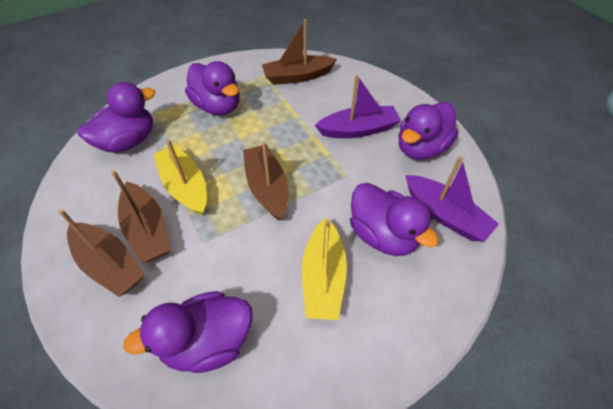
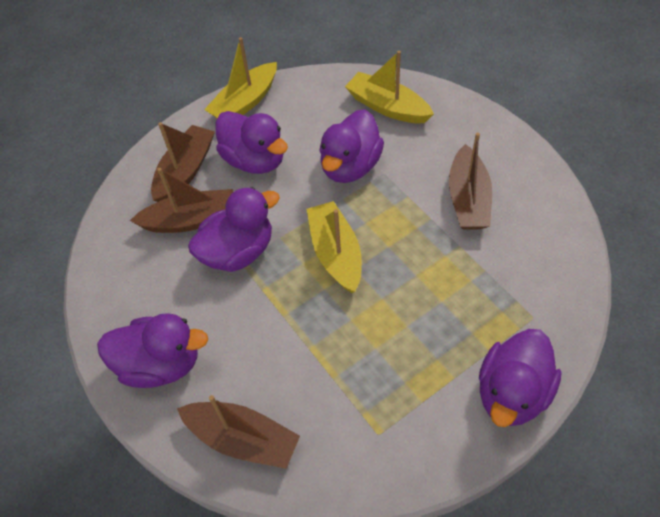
purple boat: [315,75,401,138] [405,156,499,241] = 2 -> none = 0
yellow boat: [153,139,207,215] [302,217,347,320] = 2 -> [204,37,277,118] [307,201,362,293] [345,51,434,123] = 3

